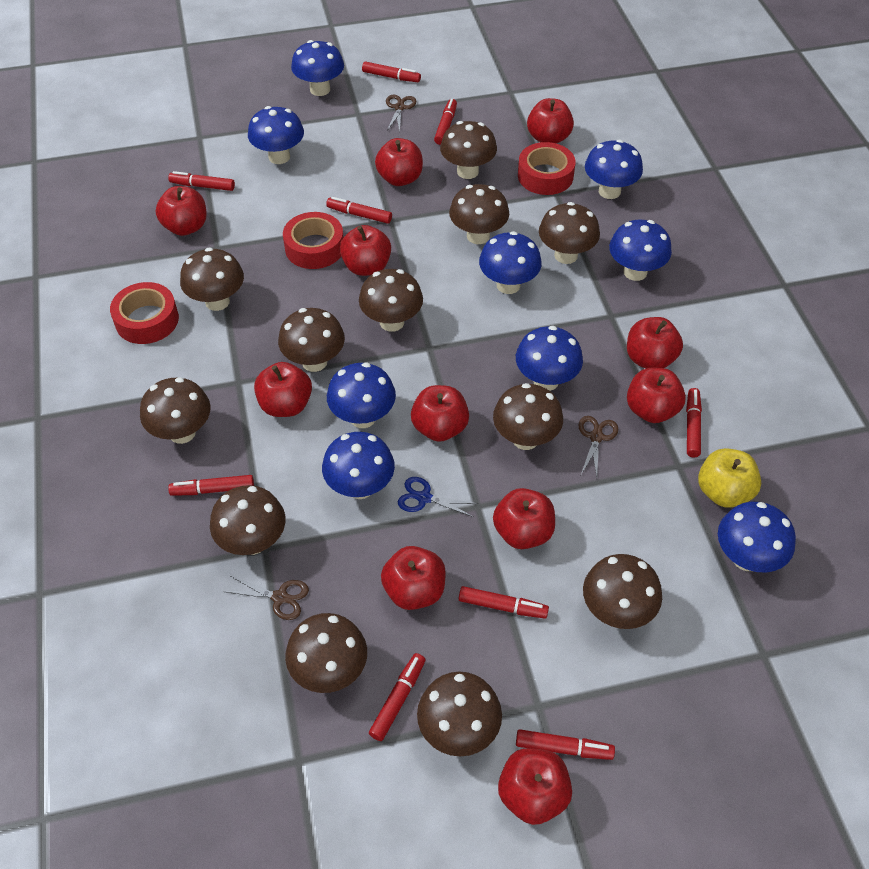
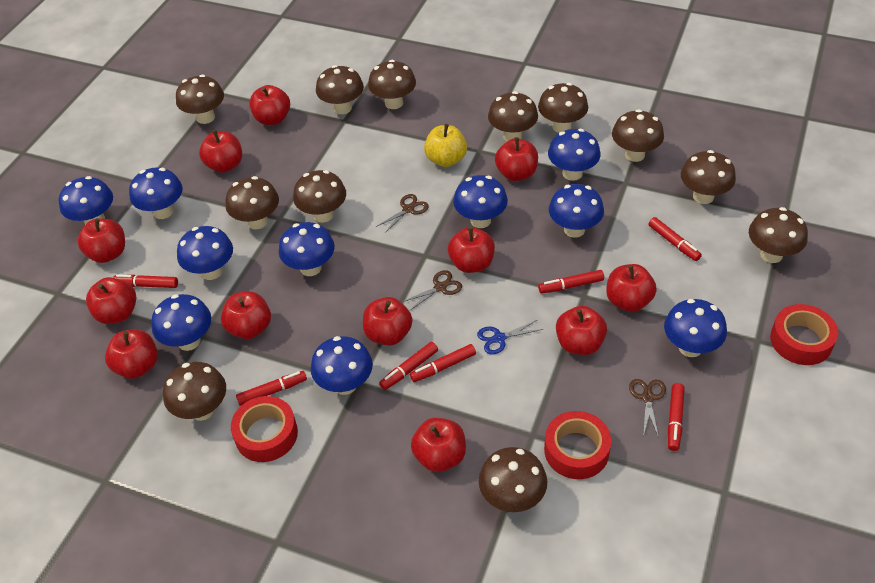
blue mushroom: [248,106,304,164] [291,40,344,96] [322,432,395,499] [327,362,396,428] [479,231,542,294] [516,326,583,391] [585,140,643,199] [609,219,672,281] [718,502,796,572] = 9 -> [59,176,113,225] [129,167,183,219] [151,294,211,351] [177,226,233,280] [279,222,335,276] [311,336,373,395] [453,175,508,228] [548,129,600,181] [549,184,604,238] [664,299,727,357] = 10
red apple: [156,186,207,236] [254,362,312,417] [340,225,391,276] [375,138,423,186] [381,546,446,610] [411,385,469,442] [493,488,555,549] [498,748,572,825] [527,98,574,143] [627,317,683,369] [627,368,686,423] = 11 -> [77,218,125,263] [86,277,136,324] [105,330,158,379] [199,130,242,173] [221,291,271,339] [249,85,290,125] [363,297,412,345] [411,417,466,472] [448,227,495,273] [495,137,538,181] [556,306,607,355] [606,264,657,312] = 12
red marker: [168,171,235,191] [168,475,254,496] [326,197,392,224] [362,61,421,82] [369,653,426,741] [434,99,457,145] [459,586,549,619] [516,729,615,760] [686,388,702,457] = 9 -> [113,274,178,288] [236,371,307,406] [379,342,438,390] [410,344,476,382] [538,270,604,294] [648,217,702,261] [668,383,685,451] = 7

